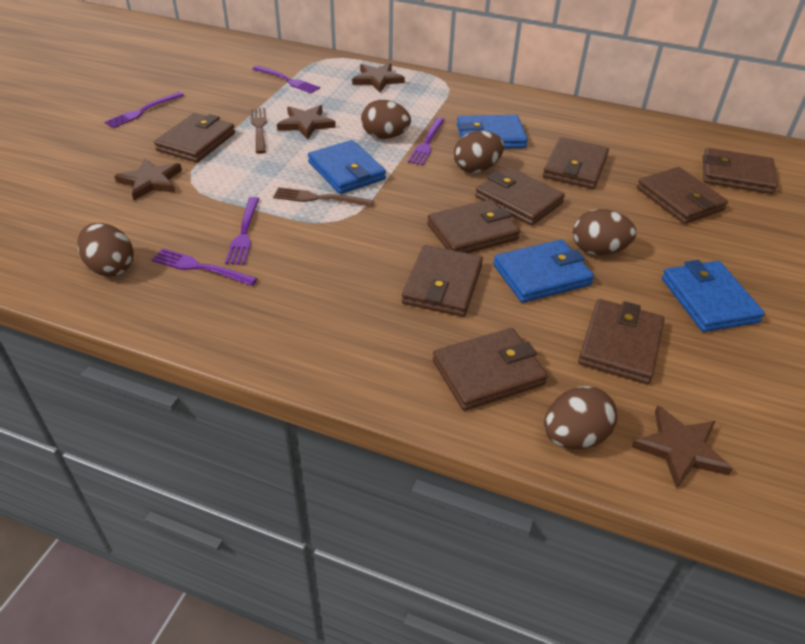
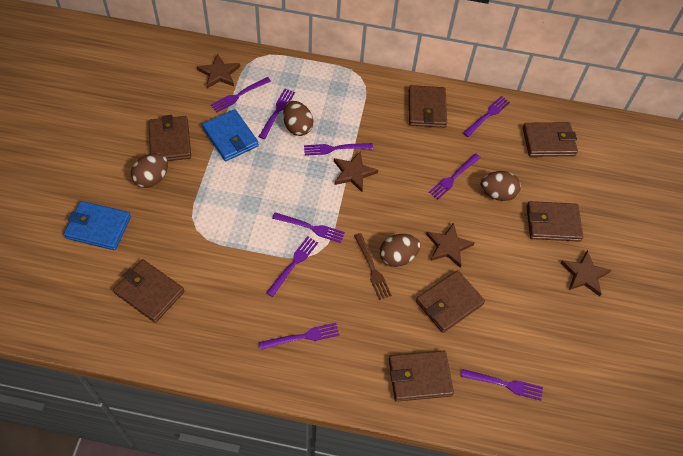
blue wallet: [308,140,386,194] [457,115,528,149] [493,239,594,303] [662,260,765,332] = 4 -> [64,201,131,250] [202,109,259,161] = 2
brown egg: [77,223,133,277] [361,100,411,139] [454,131,504,173] [544,386,618,449] [573,209,636,255] = 5 -> [131,153,168,188] [283,101,313,136] [380,234,421,267] [481,171,521,201] = 4
brown fork: [250,108,267,154] [273,187,374,207] = 2 -> [354,233,392,300] = 1
brown wallet: [154,113,235,163] [402,245,483,317] [427,199,520,253] [433,328,548,411] [475,167,565,226] [543,137,609,189] [578,299,665,384] [637,167,728,224] [703,148,778,194] = 9 -> [113,259,184,323] [148,115,191,161] [389,351,454,402] [409,85,447,128] [416,270,485,333] [523,122,578,157] [526,201,583,242] = 7
purple fork: [104,92,184,128] [151,248,258,286] [225,197,259,265] [253,66,320,93] [408,117,445,165] = 5 -> [211,77,271,112] [258,89,295,139] [259,323,340,350] [266,236,318,297] [272,212,345,243] [304,143,373,156] [429,153,481,199] [461,369,543,401] [463,96,510,137] = 9

